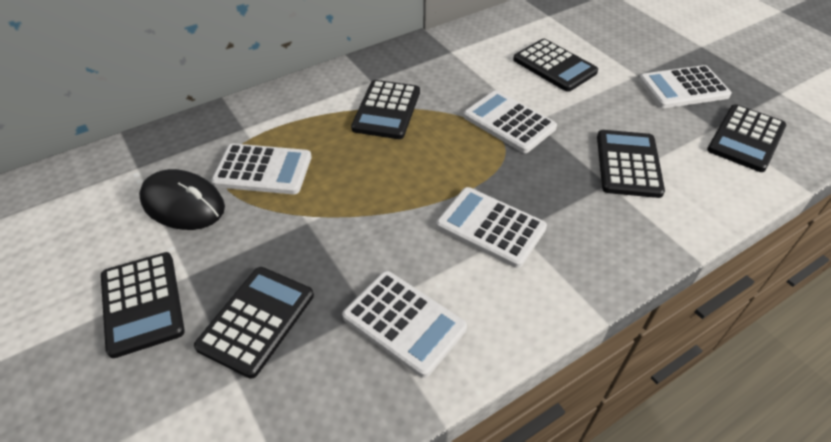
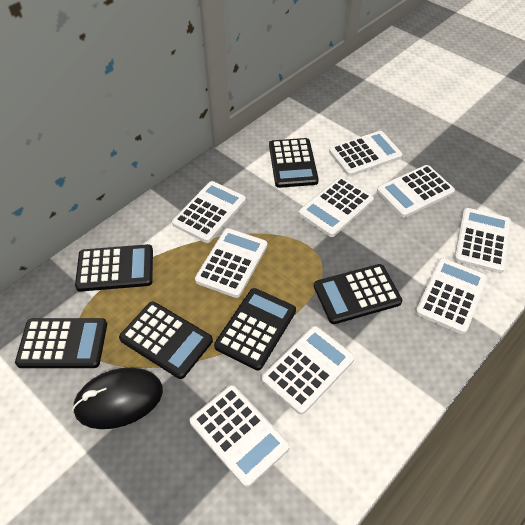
white calculator: [211,144,311,195] [342,271,467,378] [436,187,547,268] [463,90,557,153] [639,65,732,108] = 5 -> [172,181,246,243] [190,385,290,487] [195,228,267,298] [262,326,355,415] [299,177,374,237] [329,131,403,176] [377,165,455,218] [416,258,487,334] [454,208,511,273] = 9

